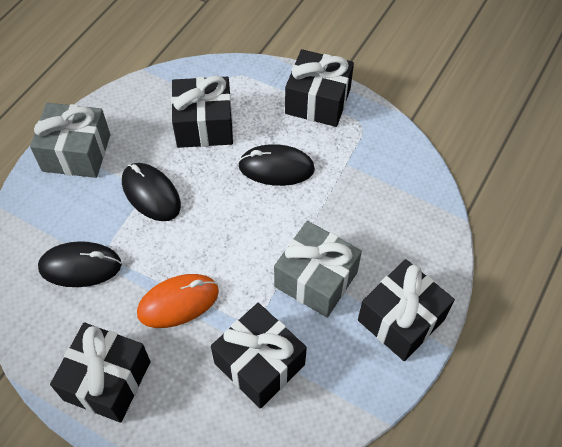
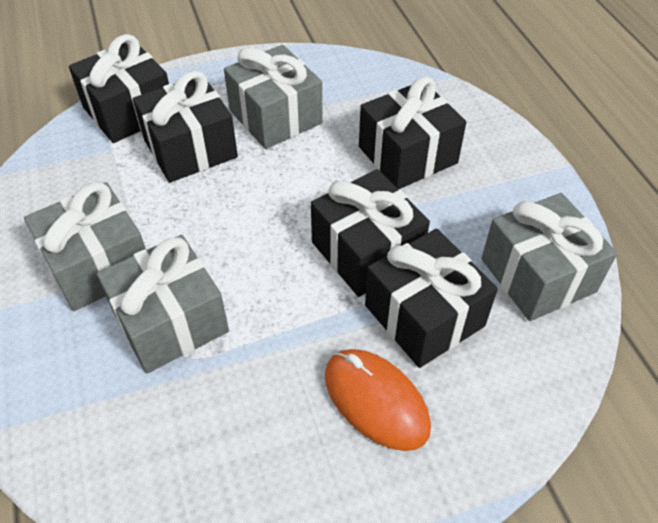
black mouse: [38,241,122,287] [122,163,181,221] [238,144,315,186] = 3 -> none = 0
grey gift: [30,103,110,178] [274,221,362,317] = 2 -> [24,182,146,311] [97,235,229,373] [224,45,323,149] [481,193,617,321] = 4

